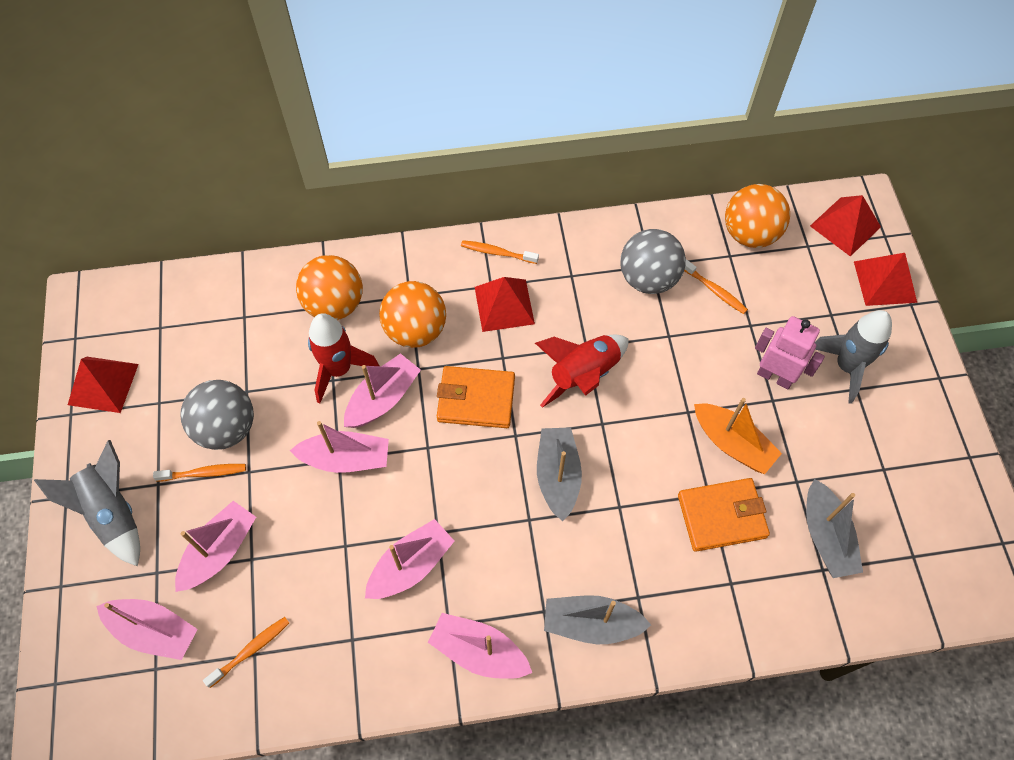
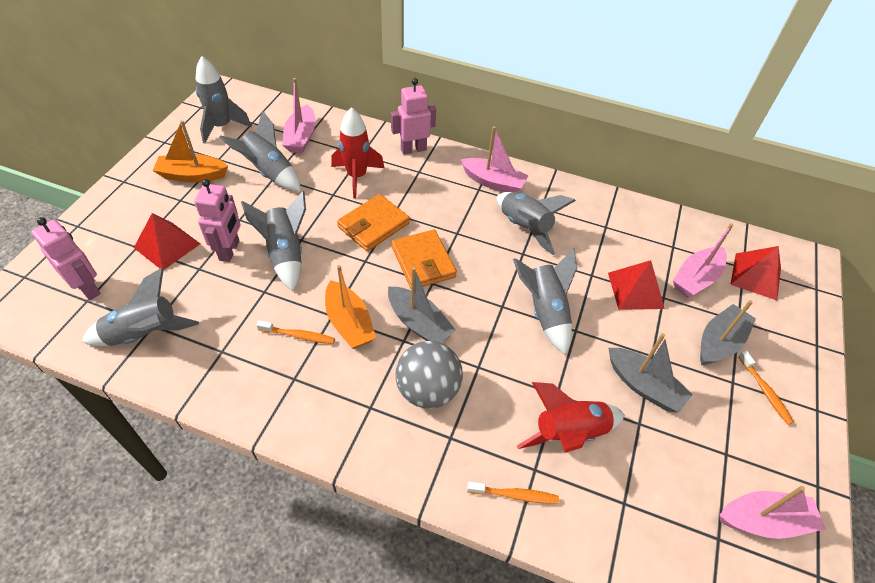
grey ball: [180,380,254,450] [620,229,686,294] = 2 -> [395,341,463,409] = 1
grey rocket: [34,440,140,566] [815,310,892,404] = 2 -> [82,268,199,346] [196,56,252,144] [219,110,301,192] [241,191,306,291] [497,192,576,255] [513,249,577,355] = 6
orange ball: [296,255,363,320] [379,281,446,348] [725,184,790,248] = 3 -> none = 0
orange boat: [694,398,782,474] = 1 -> [153,120,228,182] [325,265,376,349] = 2
orange toothbrush: [153,464,246,482] [203,617,289,688] [461,240,539,264] [684,259,748,314] = 4 -> [256,320,335,344] [467,482,559,504] [738,351,794,425] = 3
pink boat: [96,599,197,660] [175,501,256,592] [290,421,389,473] [344,353,421,428] [365,519,454,599] [428,613,532,679] = 6 -> [282,78,316,153] [461,126,529,192] [673,223,733,298] [719,486,826,539] = 4
pink robot: [755,316,825,389] = 1 -> [31,217,101,300] [194,179,240,262] [391,78,436,155] = 3
red pyramid: [68,357,139,413] [475,277,535,332] [810,195,881,256] [854,253,917,306] = 4 -> [134,213,200,270] [608,260,665,310] [730,246,781,300] = 3

